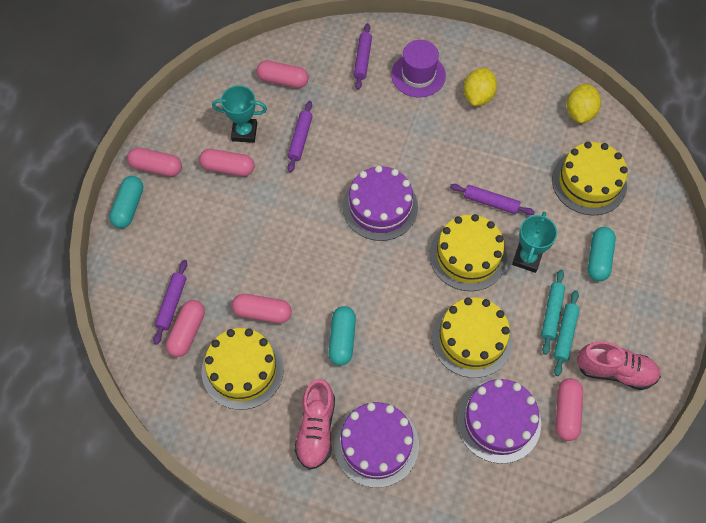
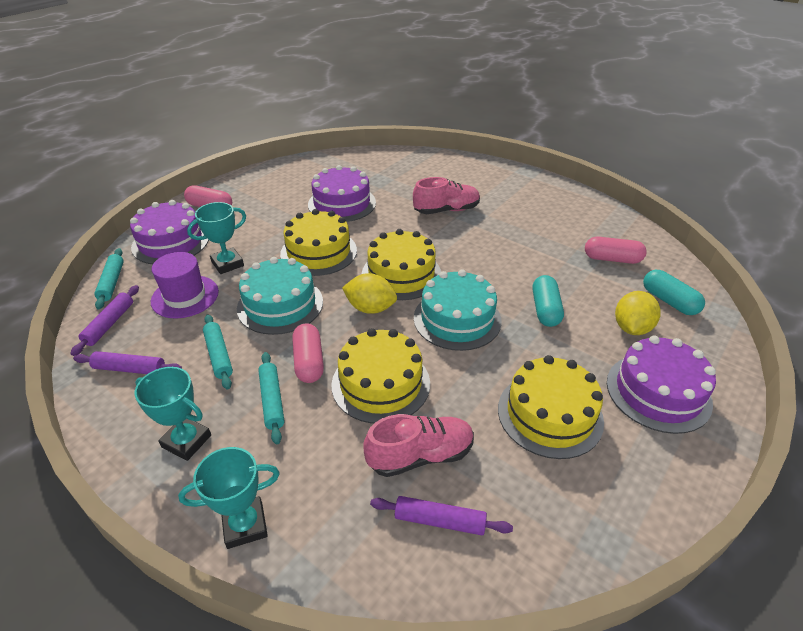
pink capsule: [127,148,182,177] [166,300,205,357] [199,149,254,176] [232,294,292,323] [256,60,309,88] [555,378,583,441] = 6 -> [184,185,232,207] [292,323,324,383] [585,236,647,264] = 3
purple rolling pin: [153,260,187,345] [288,101,313,172] [354,23,372,90] [450,184,535,215] = 4 -> [70,285,139,356] [73,351,182,374] [370,496,513,535] = 3
turquoise cake: none = 0 -> [237,257,323,335] [414,269,502,351] = 2
turquoise capsule: [109,176,143,228] [328,306,356,366] [588,227,616,281] = 3 -> [533,275,564,327] [643,270,705,315] = 2
turquoise rolling pin: [541,270,566,355] [553,290,580,376] = 2 -> [94,248,124,309] [203,314,233,390] [258,352,285,444] = 3
turquoise trophy: [212,85,267,143] [512,212,557,273] = 2 -> [134,367,211,461] [178,447,280,549] [187,202,246,274] = 3

